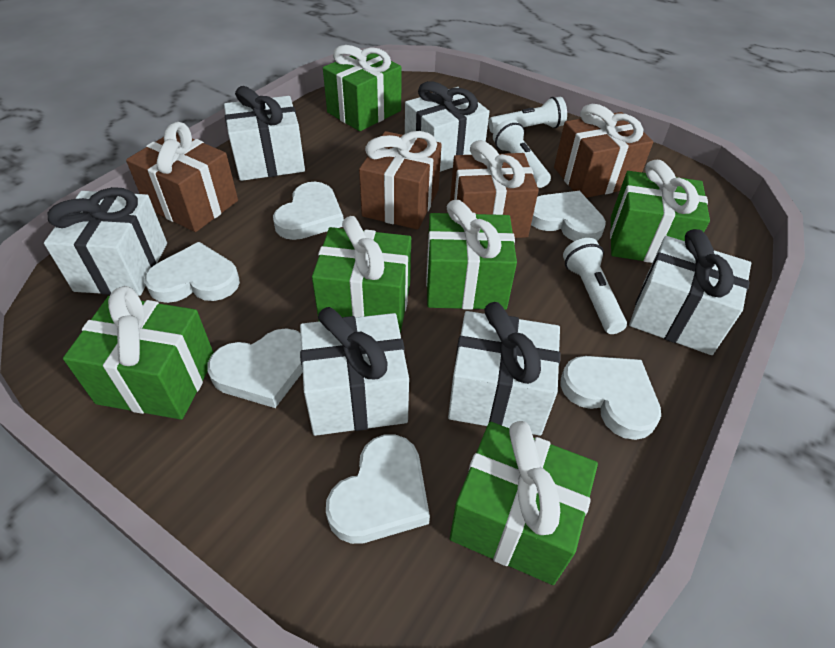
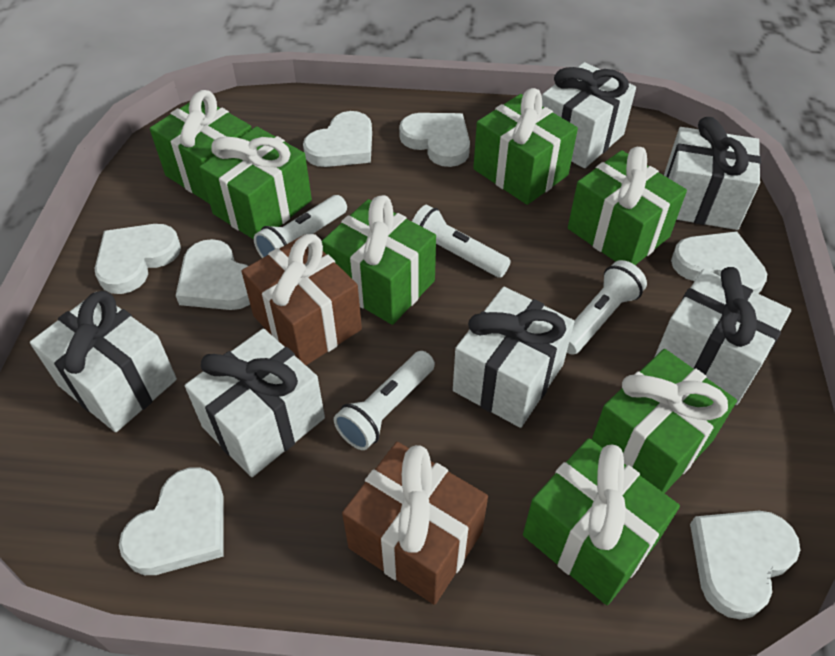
brown gift: [126,122,238,232] [359,131,442,230] [450,140,539,238] [554,104,653,198] = 4 -> [241,234,362,365] [342,442,488,605] = 2
green gift: [63,286,214,420] [312,216,411,333] [323,45,402,131] [426,200,517,310] [450,421,598,585] [610,160,710,263] = 6 -> [150,90,252,204] [200,126,312,240] [322,195,436,325] [473,88,578,205] [523,438,680,605] [568,147,687,265] [592,349,737,493] = 7
white flashlight: [489,97,567,133] [493,119,551,188] [563,238,627,334] = 3 -> [254,195,347,258] [334,351,435,450] [412,205,511,278] [567,260,647,355] = 4
white heart: [144,242,240,303] [207,328,303,408] [273,182,344,240] [326,434,430,544] [531,191,606,241] [560,356,661,440] = 6 -> [95,224,181,294] [119,467,224,575] [176,239,250,310] [303,111,372,167] [399,113,470,167] [671,231,767,294] [690,511,800,620] = 7

